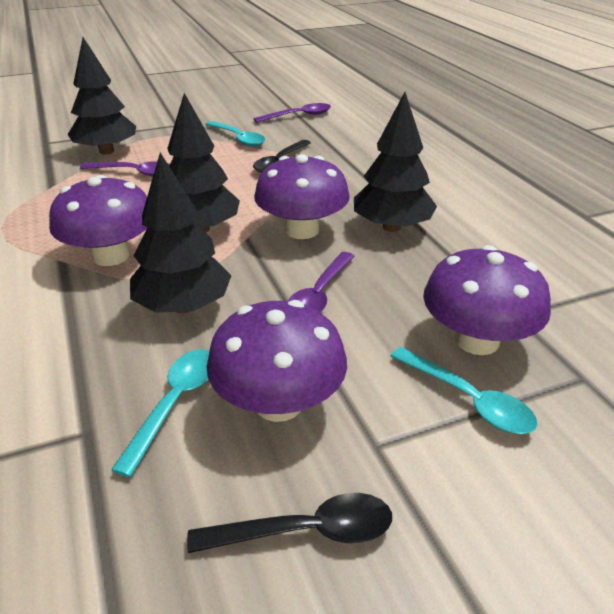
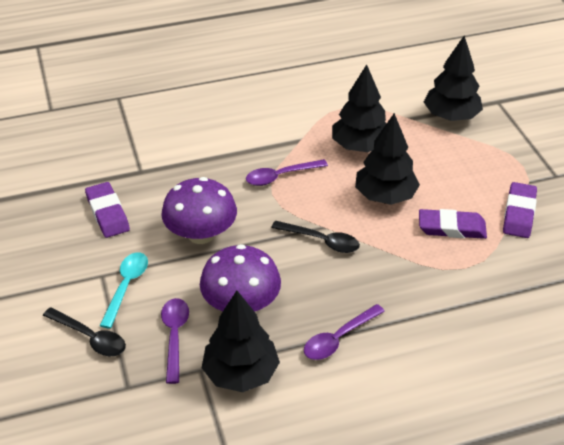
purple eraser: none = 0 -> [85,182,130,238] [419,209,487,239] [503,182,537,238] = 3
purple mushroom: [49,175,148,266] [207,300,347,422] [254,154,350,239] [423,245,551,355] = 4 -> [161,177,237,244] [200,244,281,312] = 2
turquoise spoon: [111,349,209,477] [206,121,265,146] [390,347,538,434] = 3 -> [100,252,148,329] = 1

